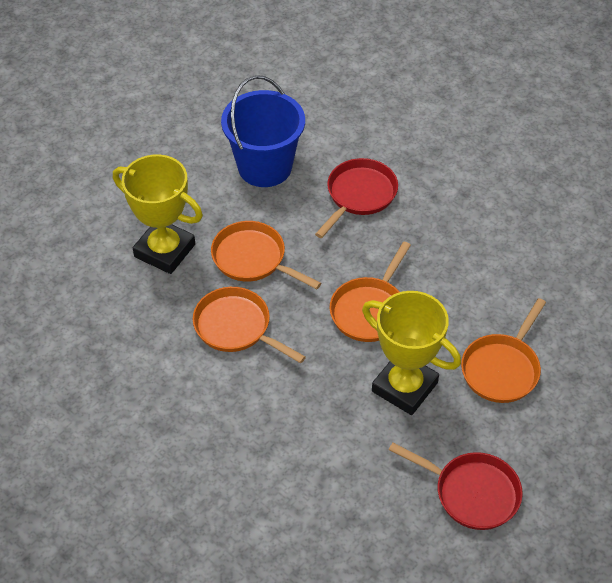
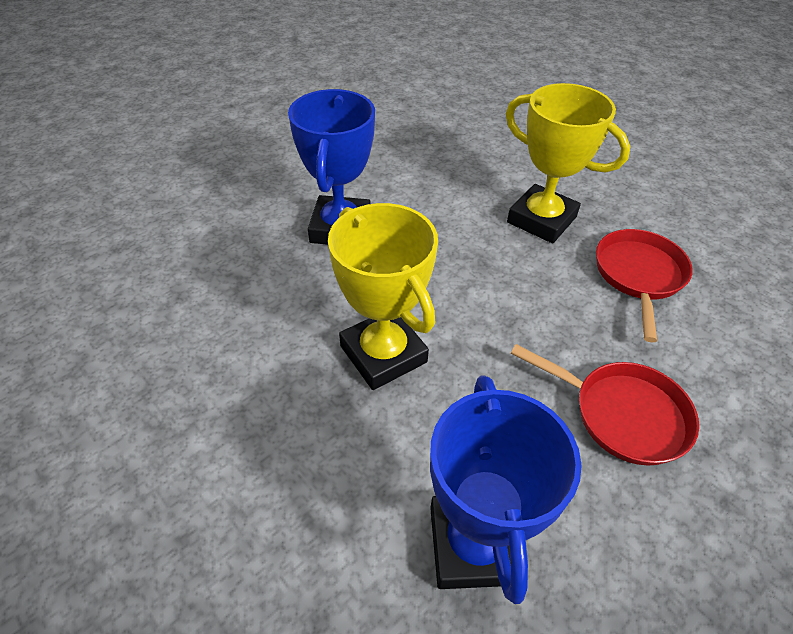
blue bucket: [221,75,305,187] = 1 -> none = 0
blue trophy: none = 0 -> [288,89,375,245] [430,375,582,604] = 2
orange pan: [193,287,306,363] [211,221,321,289] [330,242,411,342] [461,298,546,403] = 4 -> none = 0

